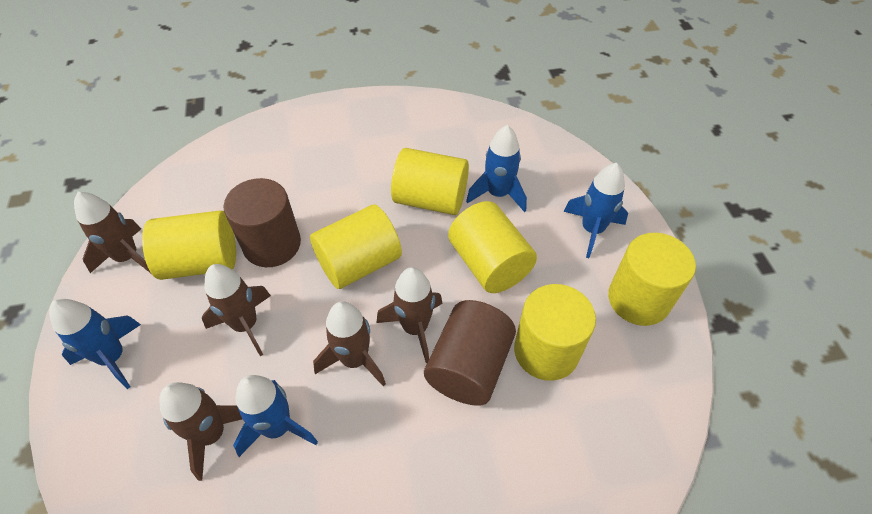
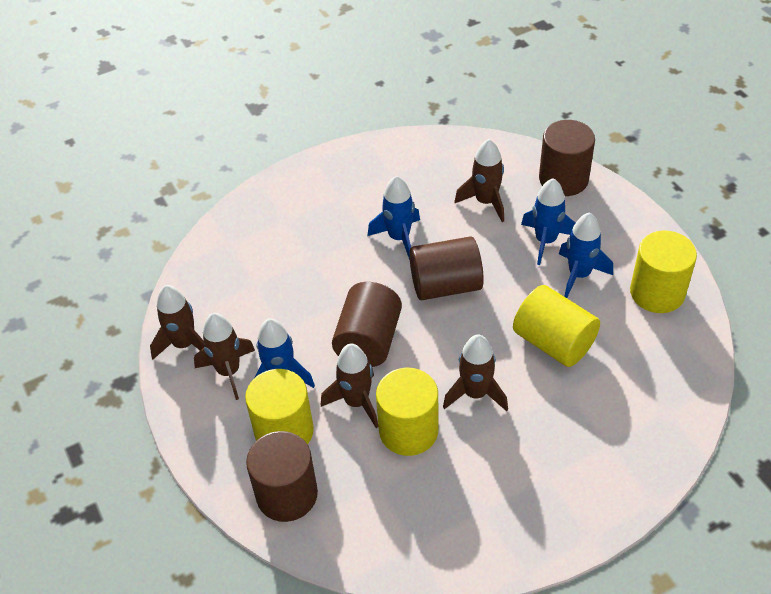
brown cylinder: [223,178,301,267] [424,300,516,406] = 2 -> [246,431,318,522] [332,282,402,367] [409,236,484,300] [539,120,595,196] = 4
yellow cylinder: [142,211,236,280] [310,204,402,289] [391,148,469,215] [448,201,537,293] [514,284,596,381] [608,233,696,326] = 6 -> [245,369,314,444] [376,368,438,456] [513,285,600,367] [630,231,697,313] = 4

